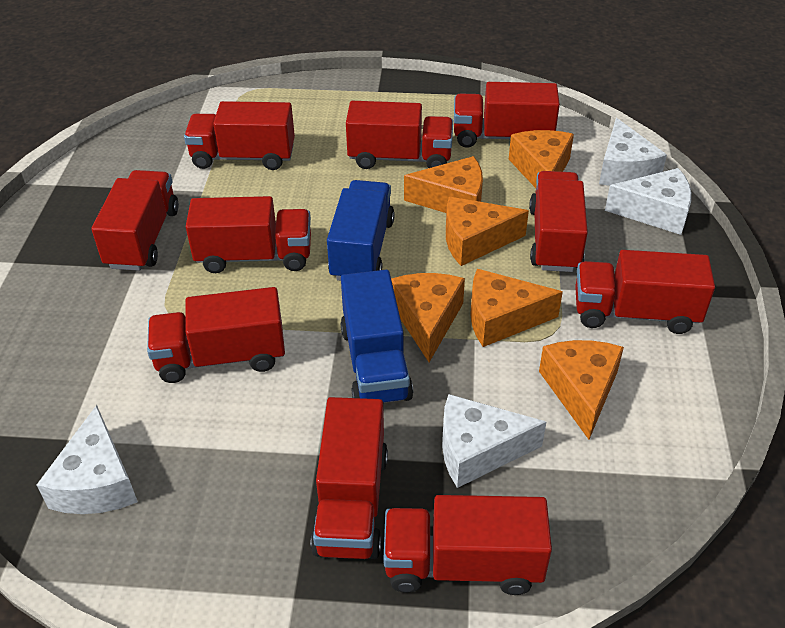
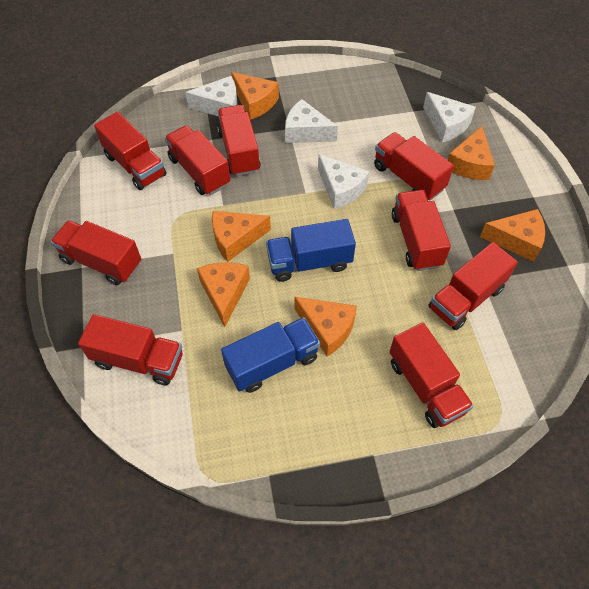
red truck: [91,170,179,271] [147,287,285,383] [184,101,295,170] [186,196,311,273] [310,397,388,559] [346,101,453,169] [383,495,552,595] [454,82,560,148] [529,171,588,272] [575,250,715,334] = 10 -> [51,220,141,285] [78,314,183,385] [94,112,167,190] [165,125,230,195] [217,105,261,176] [374,132,454,201] [390,323,474,428] [392,190,451,271] [429,242,518,330] = 9

